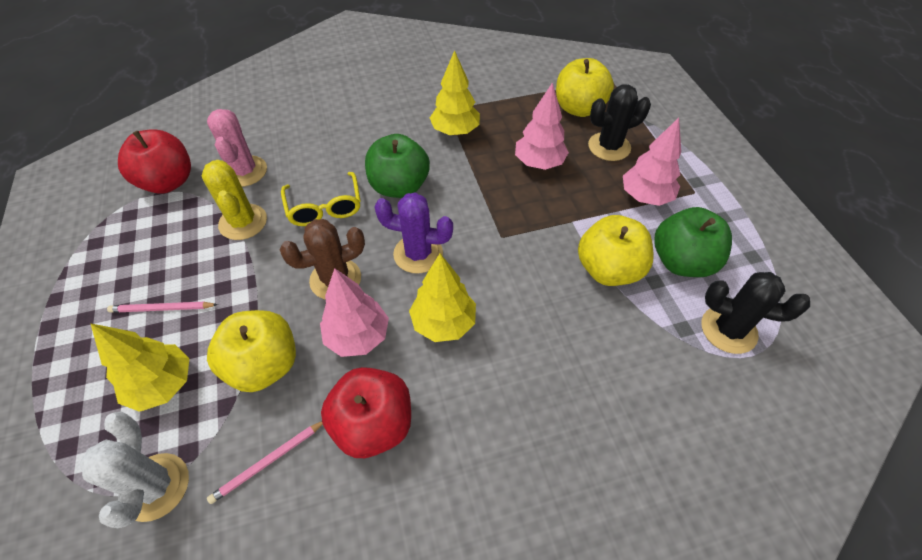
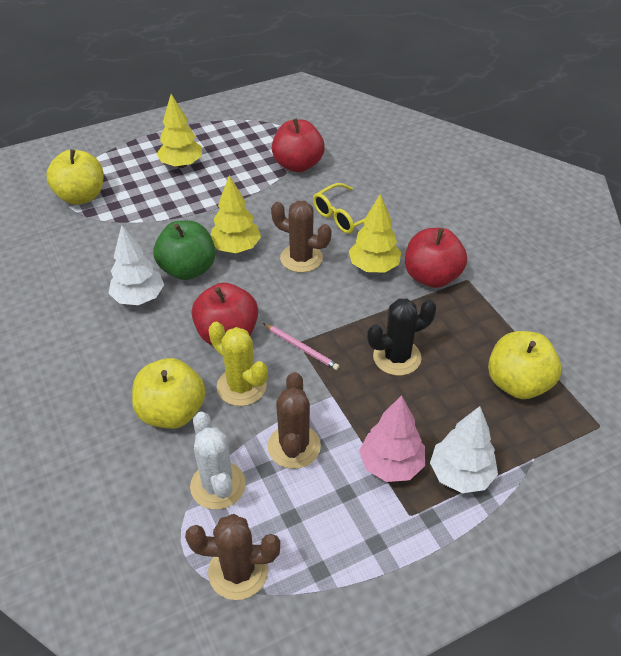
black cactus: [588,84,651,161] [701,272,810,354] = 2 -> [367,299,436,376] = 1
brown cactus: [280,219,365,300] = 1 -> [185,514,280,600] [268,372,321,469] [271,201,332,273] = 3
green apple: [365,134,430,198] [654,207,732,277] = 2 -> [154,220,216,280] = 1
pink cactus: [207,109,267,187] = 1 -> none = 0
pink pencil: [107,302,218,313] [207,421,323,504] = 2 -> [263,323,340,370] = 1
pink tree: [320,268,389,357] [515,82,569,170] [623,118,681,206] = 3 -> [359,395,425,482] = 1
purple cactus: [375,192,453,274] = 1 -> none = 0
red apple: [118,129,191,194] [321,367,411,458] = 2 -> [192,283,258,345] [272,119,325,172] [405,228,467,288] = 3
white tree: none = 0 -> [109,225,164,305] [430,406,498,493] = 2

